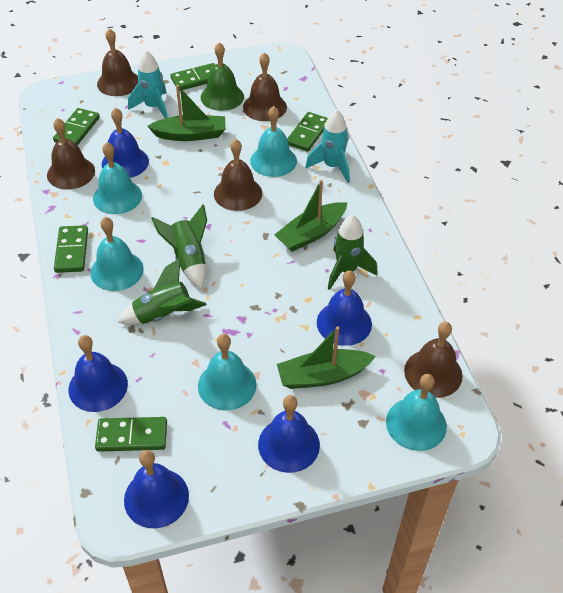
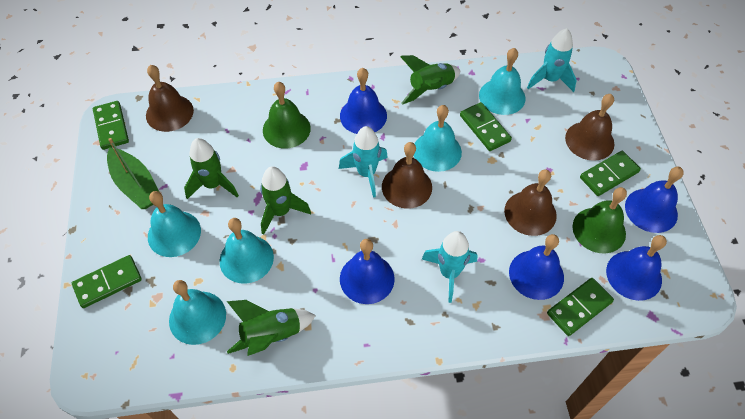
brown bell: [47,118,95,190] [97,28,138,96] [214,139,262,211] [243,52,287,121] [404,322,463,398] = 5 -> [146,65,194,132] [382,142,432,209] [504,169,557,236] [565,94,614,161] = 4
green bell: [201,42,244,111] = 1 -> [263,82,311,148] [572,187,627,253] = 2
green boat: [147,85,226,141] [274,180,347,252] [277,326,376,389] = 3 -> [107,138,159,209] = 1
green rocket: [118,258,207,325] [151,204,207,289] [328,215,377,290] = 3 -> [184,138,239,199] [227,300,316,356] [260,166,311,235] [400,55,460,104] = 4
turquoise rocket: [128,50,168,118] [305,109,350,183] = 2 -> [339,126,388,198] [422,231,477,303] [527,28,577,92] = 3

